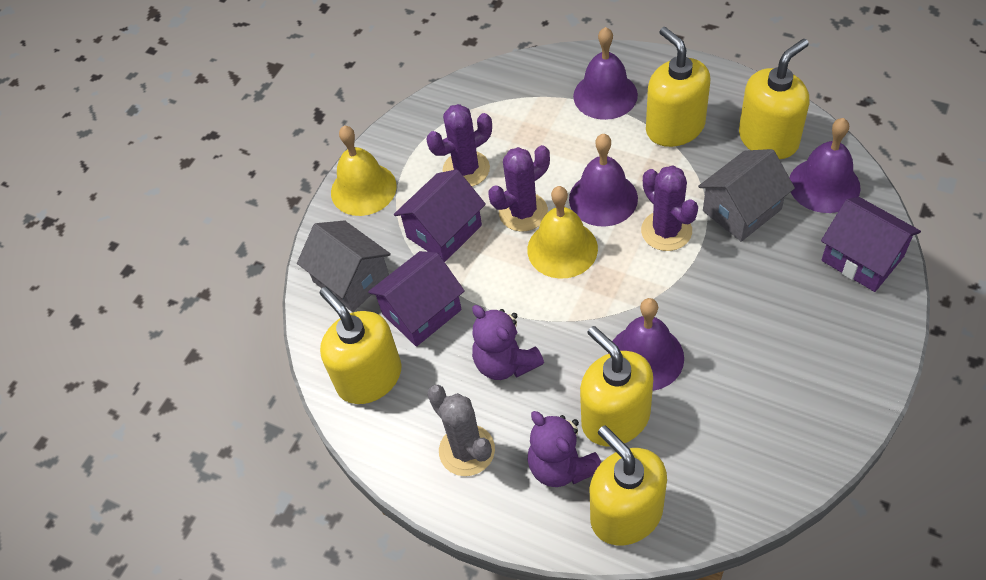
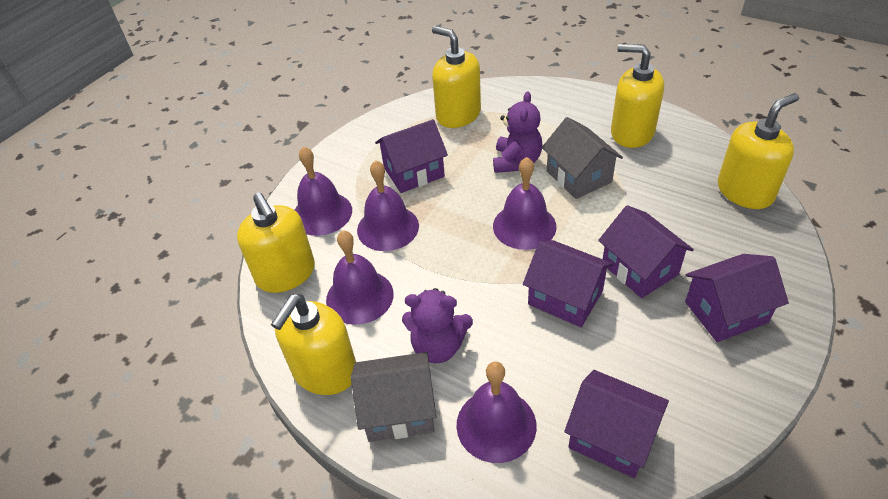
grey cactus: [427,385,495,476] = 1 -> none = 0
purple bell: [569,134,638,227] [573,27,638,120] [608,298,684,391] [790,118,861,213] = 4 -> [295,146,352,236] [326,230,394,325] [357,160,419,251] [457,362,537,463] [493,157,556,250] = 5
purple cactus: [427,104,492,187] [488,145,550,232] [641,166,698,251] = 3 -> none = 0
purple house: [368,251,465,347] [394,169,486,262] [821,197,921,292] = 3 -> [375,119,448,193] [523,240,613,327] [564,370,669,478] [598,205,694,298] [685,254,789,342] = 5
yellow bell: [331,126,397,216] [527,186,598,279] = 2 -> none = 0

